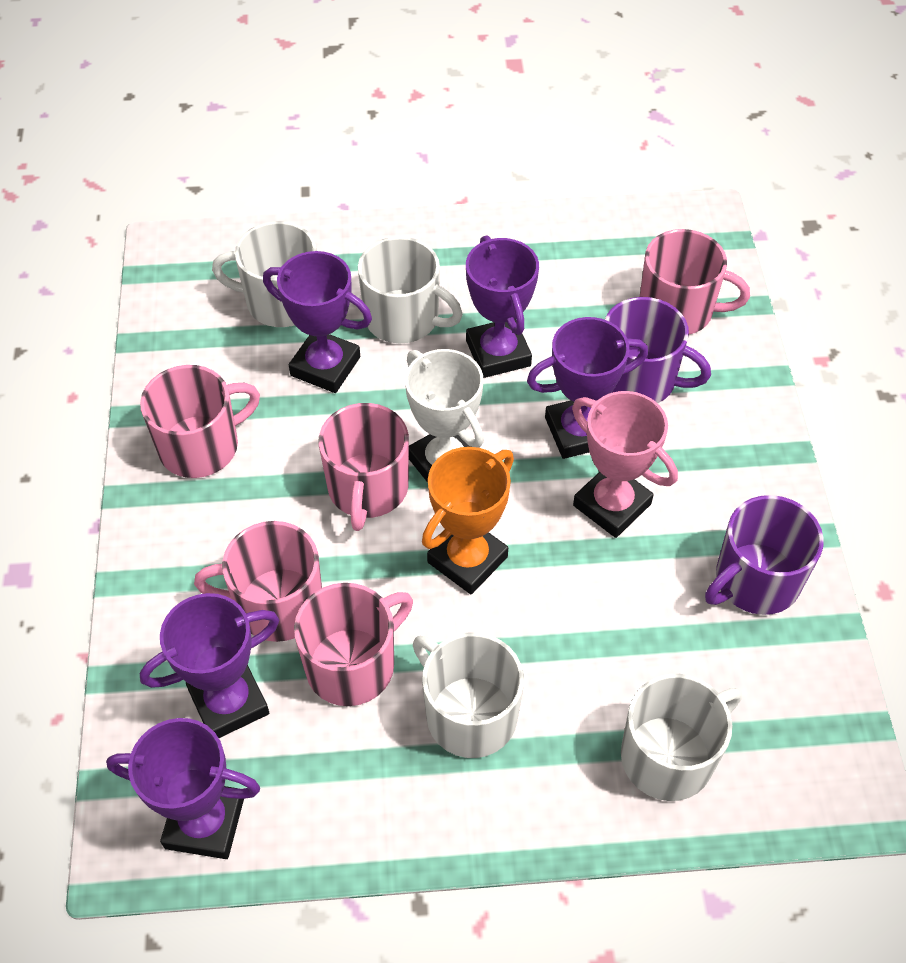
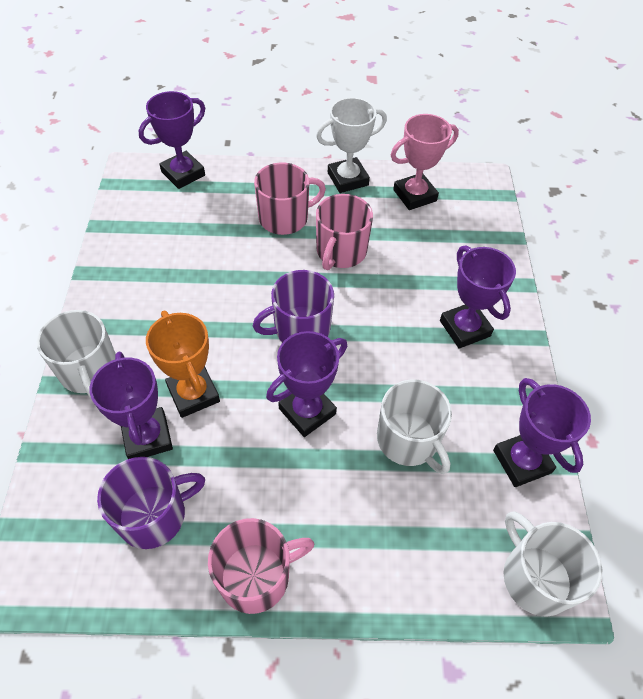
pink mug: [140,365,260,478] [194,521,322,642] [294,583,413,706] [318,403,409,531] [640,229,750,334] = 5 -> [208,518,314,614] [254,163,326,235] [316,194,373,270] = 3
white mug: [212,221,317,327] [358,236,463,344] [413,632,524,758] [621,674,742,801] = 4 -> [37,310,115,400] [377,380,452,474] [504,511,602,617] = 3

